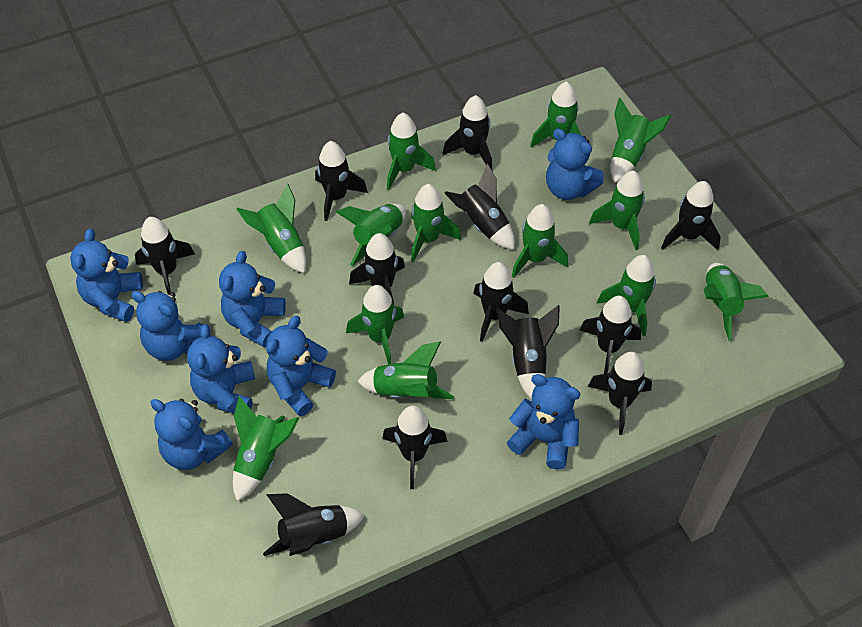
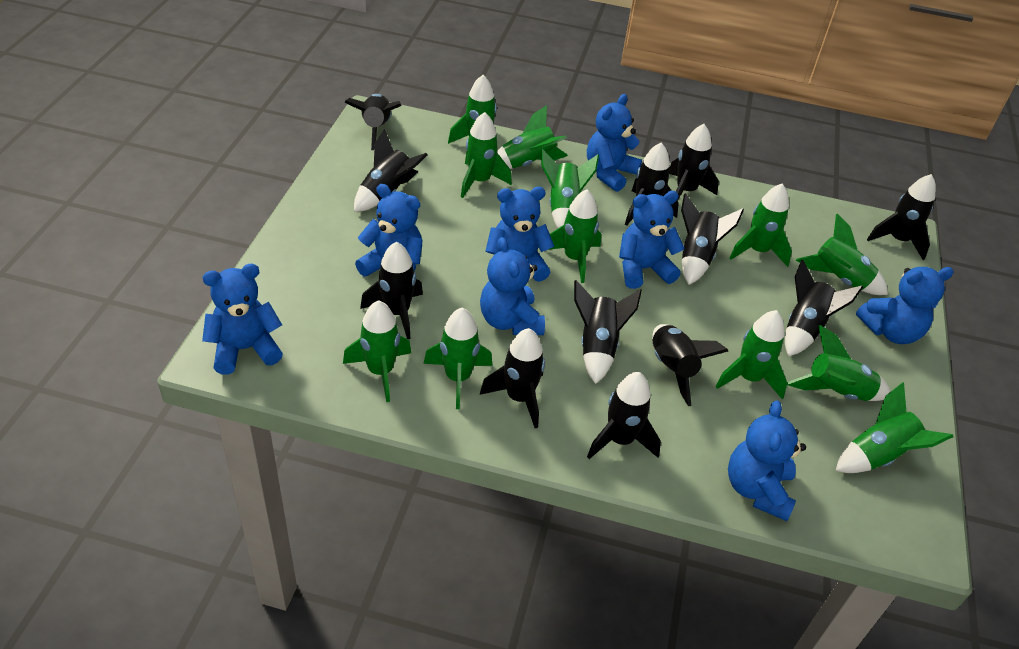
green rocket: [233,396,299,501] [236,184,306,273] [336,204,406,266] [346,285,404,365] [357,341,454,399] [387,113,436,190] [411,184,461,262] [512,204,568,278] [530,82,581,147] [589,171,645,250] [597,255,656,336] [611,98,671,183] [703,263,769,340] = 13 -> [343,300,411,402] [423,308,492,409] [448,75,497,144] [461,112,512,198] [497,105,568,169] [541,149,599,229] [548,189,601,283] [715,310,787,399] [729,183,792,267] [787,325,891,401] [796,214,888,295] [835,382,953,473] = 12

